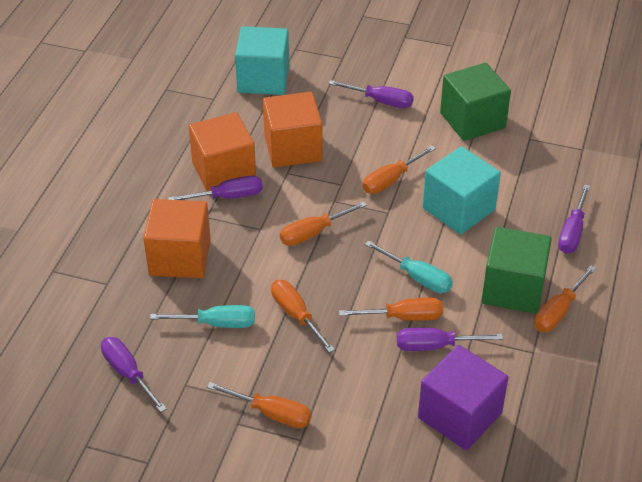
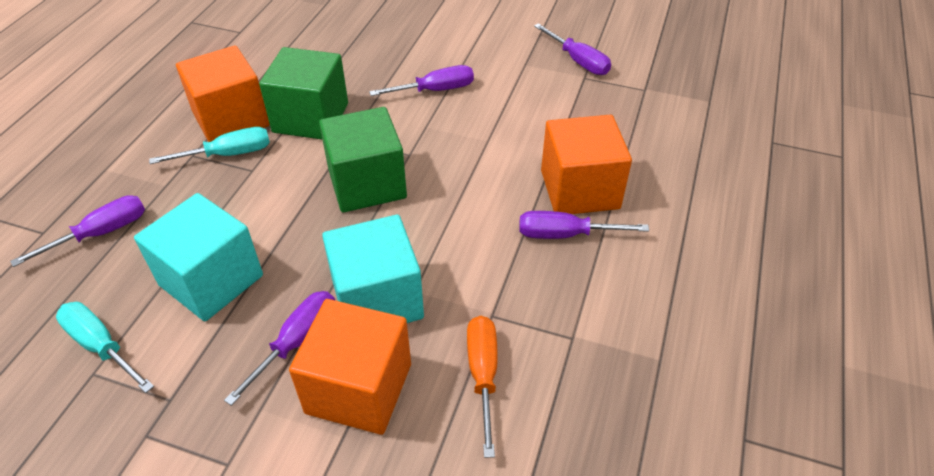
orange screwdriver: [207,382,312,428] [271,280,335,353] [280,201,367,246] [339,298,443,321] [363,145,436,194] [534,266,596,332] = 6 -> [467,316,498,458] = 1
purple cube: [418,345,508,450] = 1 -> none = 0

